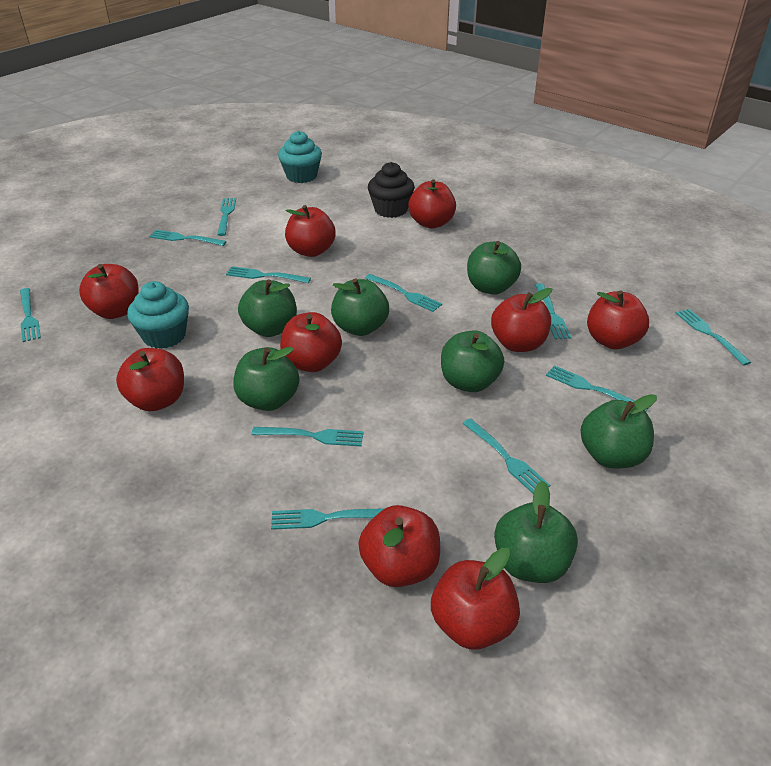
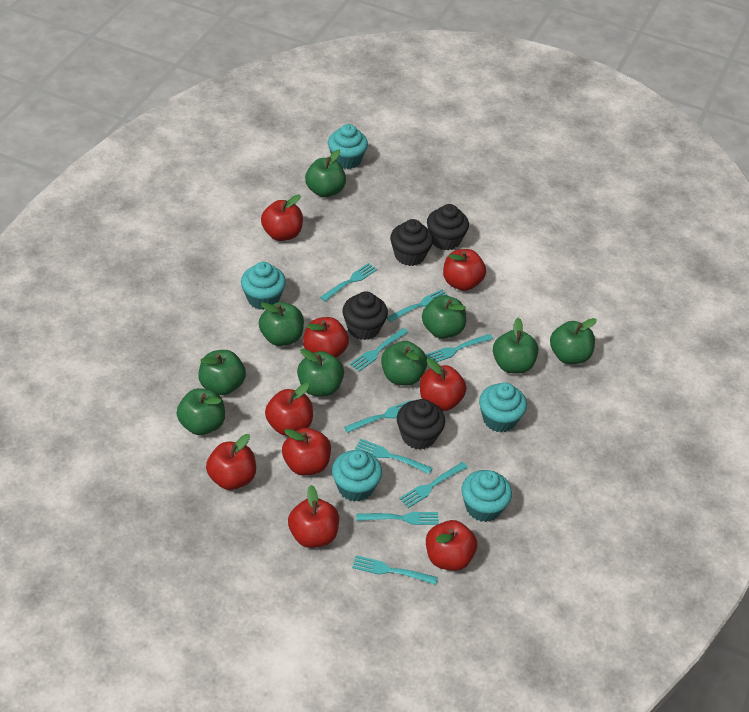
black cupcake: [368,162,415,218] = 1 -> [343,291,388,340] [390,219,433,266] [397,399,445,449] [427,204,469,250] = 4
green apple: [233,347,299,411] [238,279,297,337] [331,278,389,336] [441,330,504,392] [467,241,521,295] [494,481,578,583] [581,394,657,468] = 7 -> [177,388,225,435] [198,350,246,395] [259,302,304,346] [297,349,344,396] [305,150,346,198] [381,341,427,386] [422,295,466,339] [493,318,538,374] [550,318,597,364] = 9
turquoise cupcake: [127,281,189,349] [278,131,322,183] = 2 -> [241,262,286,310] [328,124,368,169] [332,450,382,502] [461,470,512,522] [479,382,527,433] = 5
turquoise fork: [20,288,41,342] [149,230,227,246] [217,198,236,236] [226,266,311,283] [251,427,364,446] [271,508,385,530] [365,274,442,312] [462,418,550,493] [535,283,572,339] [546,365,648,412] [676,309,751,366] = 11 -> [320,263,377,301] [344,400,411,433] [350,328,408,372] [352,555,438,585] [355,439,432,474] [356,512,439,525] [387,289,449,322] [399,462,468,508] [426,334,493,363] = 9

